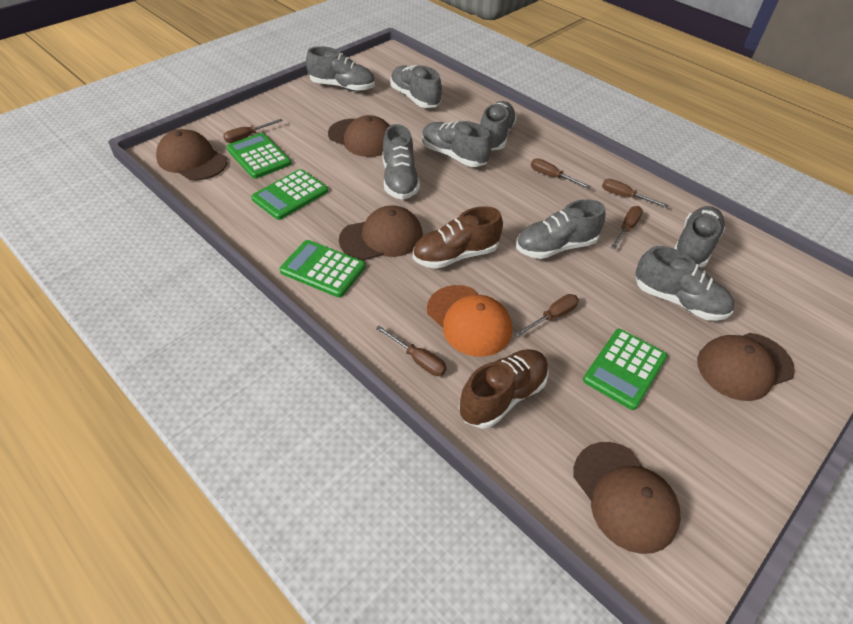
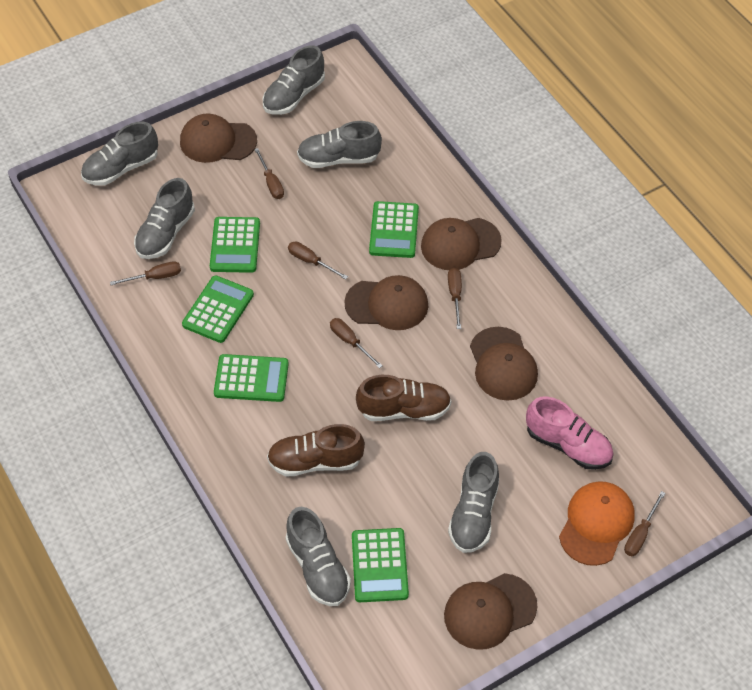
green calculator: [227,133,291,179] [251,169,328,220] [280,240,365,297] [583,329,667,410] = 4 -> [182,275,254,343] [210,217,260,273] [214,354,289,402] [352,528,409,602] [369,201,419,258] = 5
grey shoe: [306,46,375,91] [382,124,420,200] [390,65,442,108] [422,121,492,167] [480,101,517,150] [516,199,605,259] [635,246,734,321] [674,206,725,268] = 8 -> [81,122,158,186] [134,178,195,259] [263,46,325,115] [286,507,351,606] [297,121,382,168] [448,452,499,553] = 6
pink shoe: none = 0 -> [526,397,613,470] = 1

